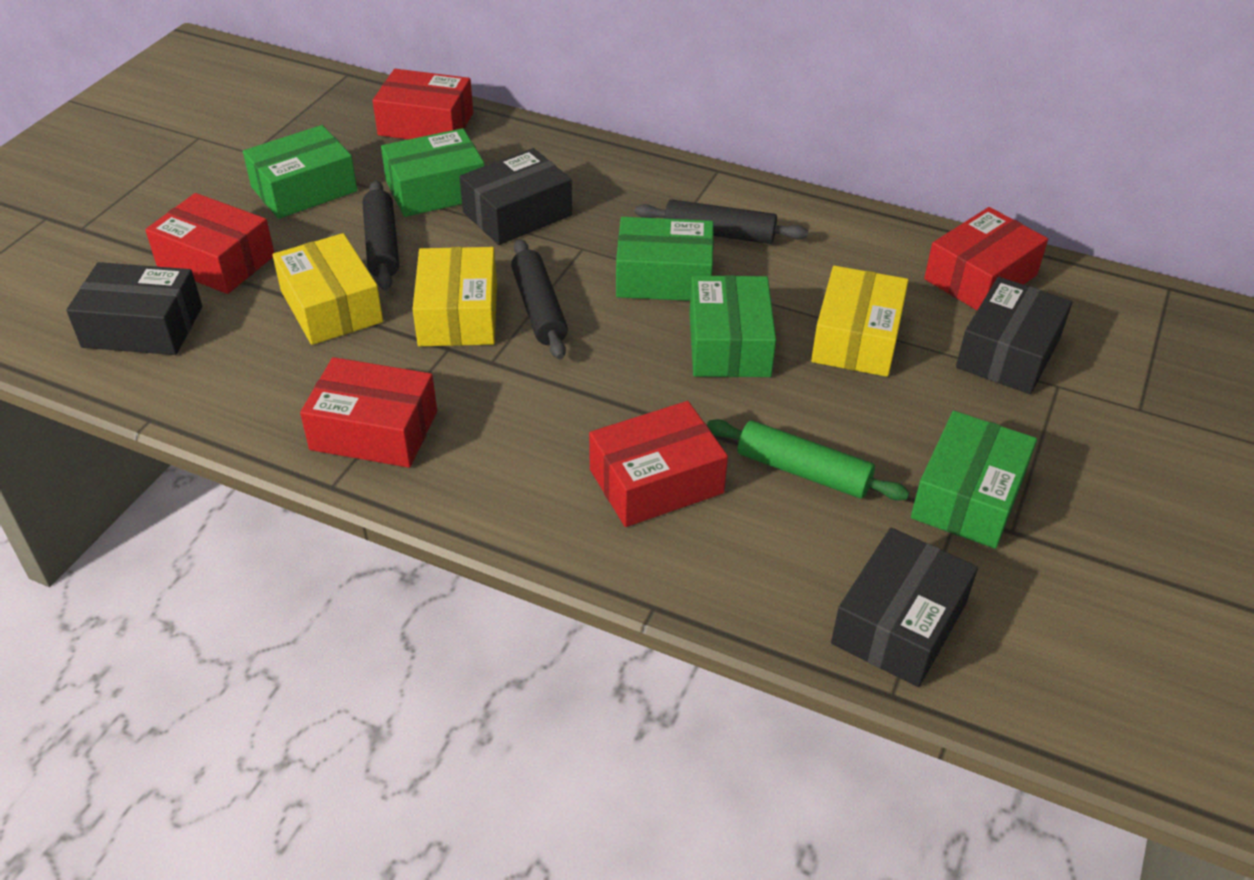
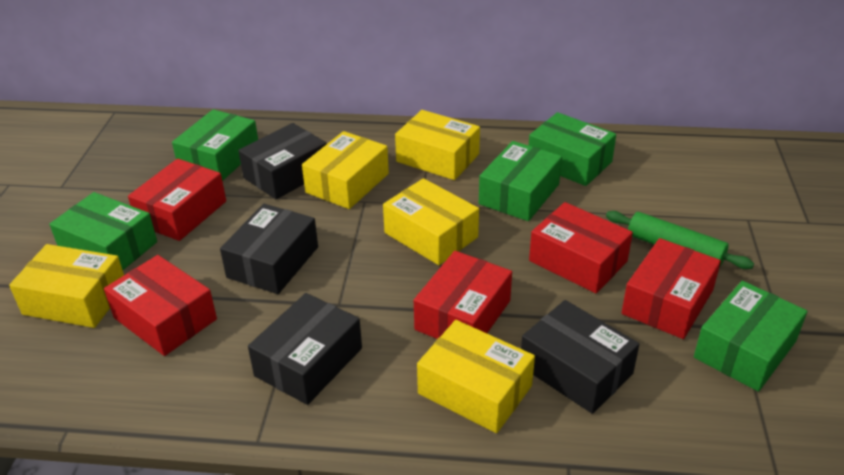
black rolling pin: [362,180,399,290] [511,239,568,359] [635,199,808,244] = 3 -> none = 0
yellow box: [273,233,383,345] [413,247,497,346] [811,266,909,377] = 3 -> [9,244,124,328] [302,131,389,209] [383,178,479,265] [395,110,480,180] [417,320,535,433] = 5

